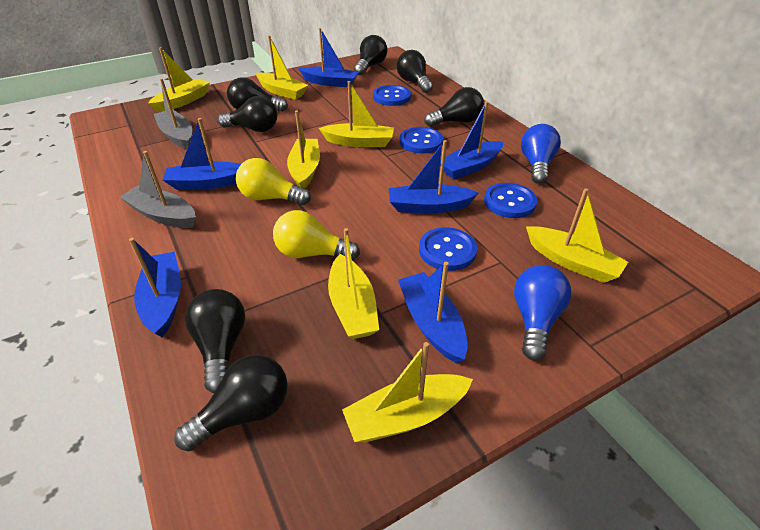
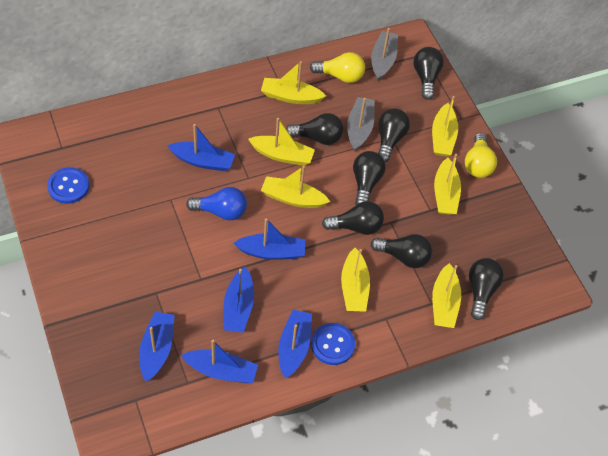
blue button: [373,85,411,106] [400,127,443,153] [419,227,477,271] [484,183,537,218] = 4 -> [47,167,89,204] [311,323,355,365] = 2
blue light bulb: [514,265,571,360] [521,124,561,184] = 2 -> [186,187,247,220] = 1

